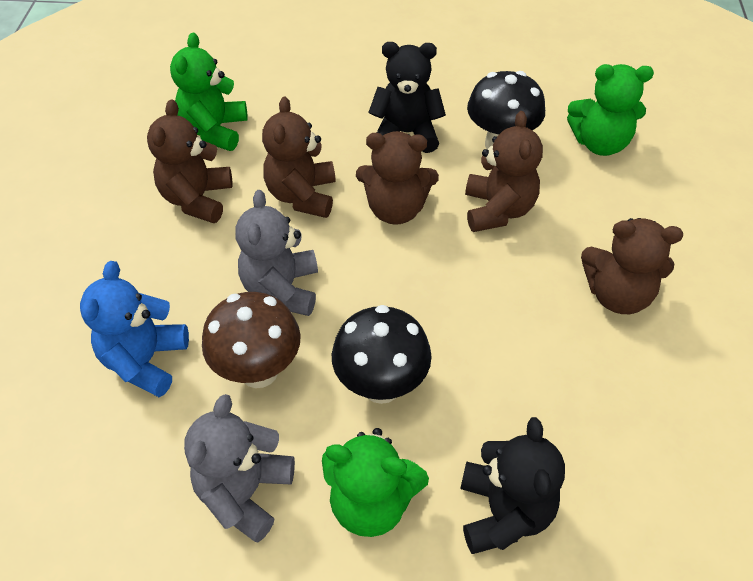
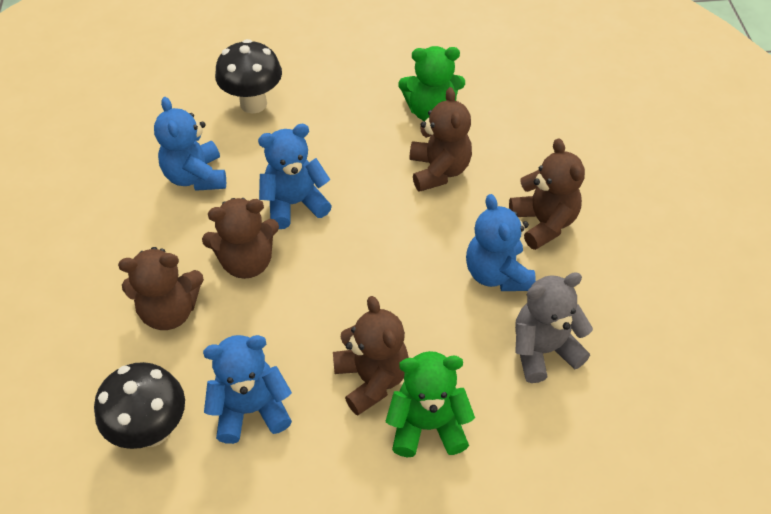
black teddy bear: [368,42,446,153] [460,417,565,554] = 2 -> none = 0
blue teddy bear: [80,261,189,397] = 1 -> [154,97,226,191] [203,335,292,444] [258,124,332,229] [466,194,536,291] = 4
brown mushroom: [202,292,301,388] = 1 -> none = 0
green teddy bear: [170,33,248,151] [322,428,429,537] [567,64,654,156] = 3 -> [386,351,475,457] [398,46,465,121] = 2
grey teddy bear: [184,394,295,542] [235,190,318,316] = 2 -> [515,272,593,383] = 1

